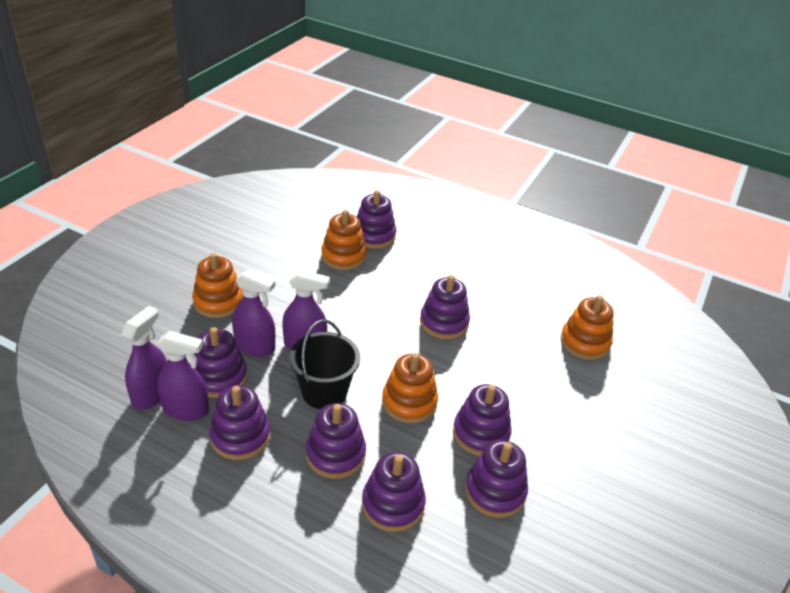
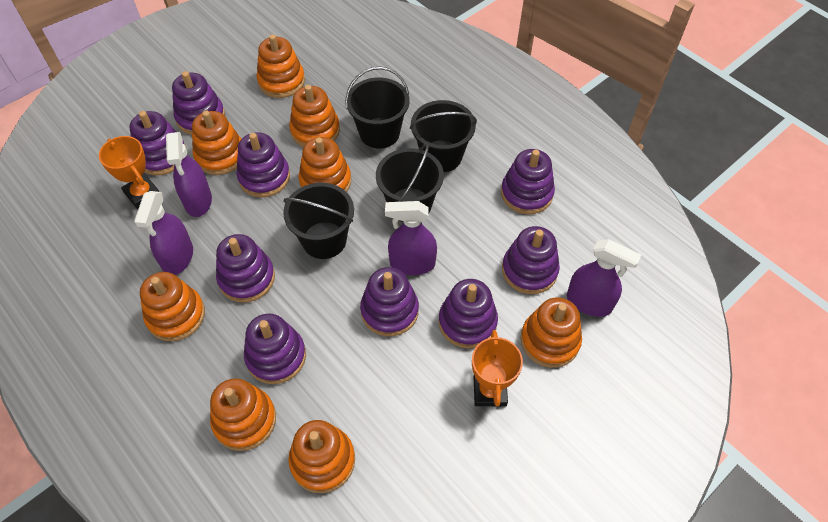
black bucket: [290,320,360,409] = 1 -> [283,183,354,259] [345,67,410,149] [376,143,444,222] [410,100,477,172] = 4
orange stacking toy: [192,253,243,318] [321,210,367,270] [382,353,438,424] [561,295,614,360] = 4 -> [140,272,205,341] [192,111,241,175] [210,378,276,451] [256,34,305,98] [288,420,355,493] [289,85,340,147] [298,137,351,192] [521,297,582,368] = 8
orange trophy: none = 0 -> [99,136,159,209] [472,330,523,406] = 2
purple stacking toy: [194,327,247,398] [209,385,271,460] [306,403,366,479] [357,190,396,249] [362,452,426,532] [420,275,470,339] [453,384,512,456] [465,440,528,518] = 8 -> [129,111,186,175] [172,71,225,135] [216,234,275,302] [237,132,290,198] [244,314,306,384] [360,267,419,336] [439,279,498,348] [501,149,555,214] [502,226,560,294] = 9

